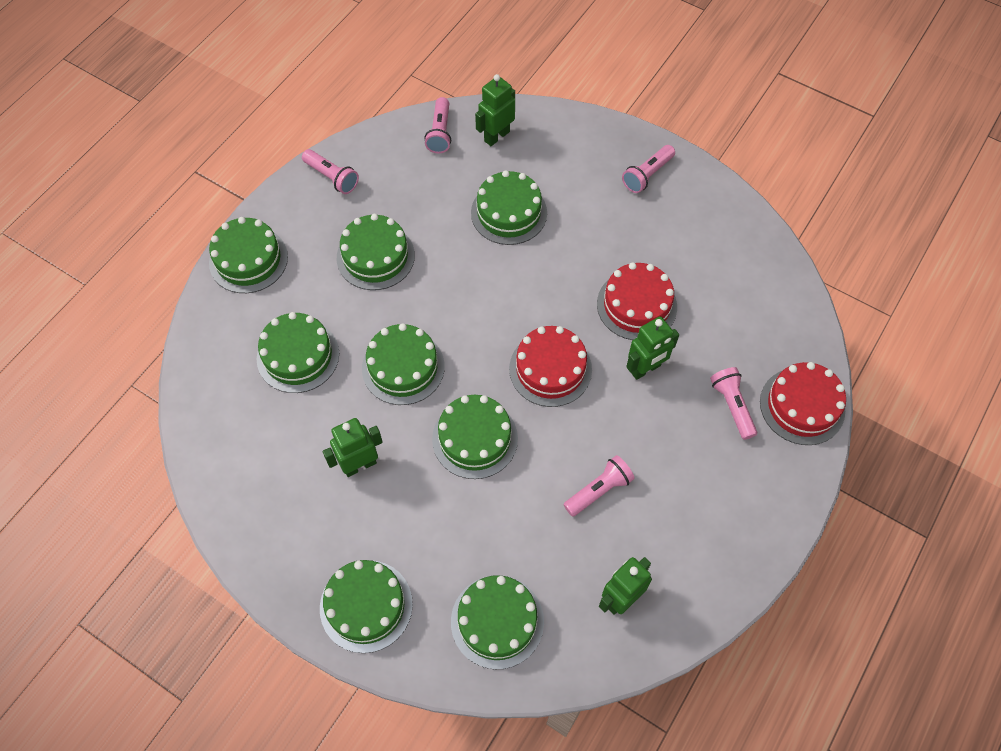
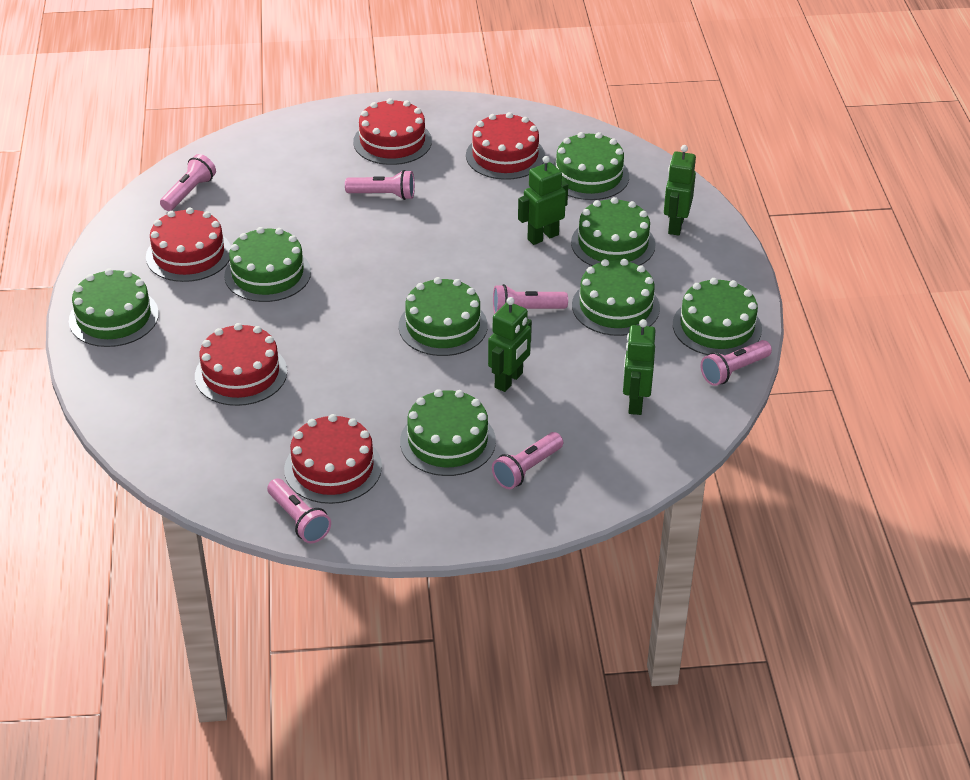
pink flashlight: [302,149,359,194] [424,97,451,153] [563,455,635,517] [622,145,675,193] [710,367,757,440] = 5 -> [160,154,216,211] [267,479,331,543] [345,170,415,200] [492,432,563,489] [493,284,568,314] [700,340,772,386] = 6
red cake: [509,326,592,407] [597,262,677,340] [760,362,846,445] = 3 -> [146,208,231,282] [195,323,287,406] [284,414,382,504] [353,98,432,165] [466,112,545,180] = 5

